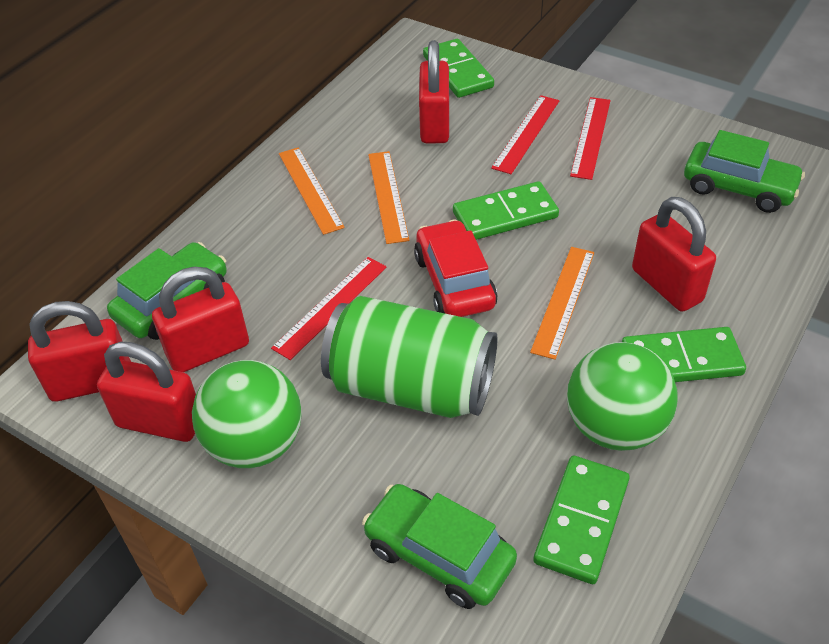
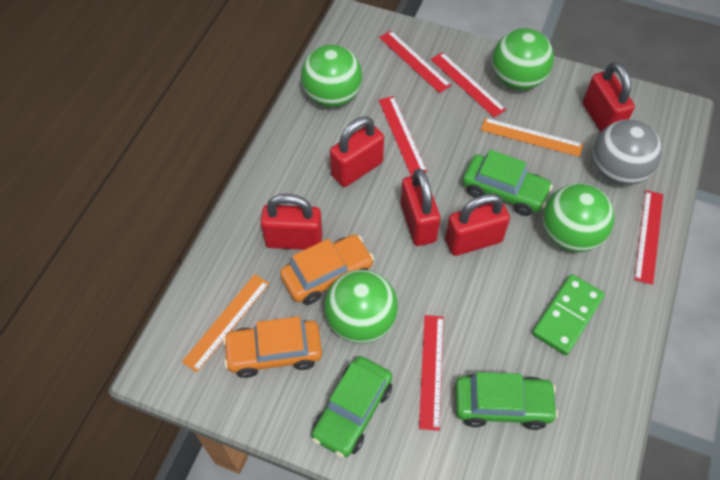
green ball: [192,360,301,468] [567,342,678,451] = 2 -> [301,45,362,107] [324,270,398,344] [492,28,554,90] [543,183,614,252] = 4
green can: [321,296,498,418] = 1 -> none = 0
green domino: [423,39,494,98] [453,181,559,240] [533,456,630,584] [622,327,746,382] = 4 -> [532,274,605,355] = 1
grey ball: none = 0 -> [593,119,662,185] = 1
orange car: none = 0 -> [223,316,322,378] [280,235,374,305] = 2
orange ruler: [279,147,345,235] [368,151,410,244] [530,247,594,360] = 3 -> [182,274,269,372] [481,118,583,157] = 2
red car: [414,219,497,317] = 1 -> none = 0
red ruler: [271,257,387,360] [491,95,559,174] [570,97,611,180] = 3 -> [379,31,451,93] [379,96,427,176] [419,315,444,431] [431,52,506,118] [634,190,663,285] = 5

